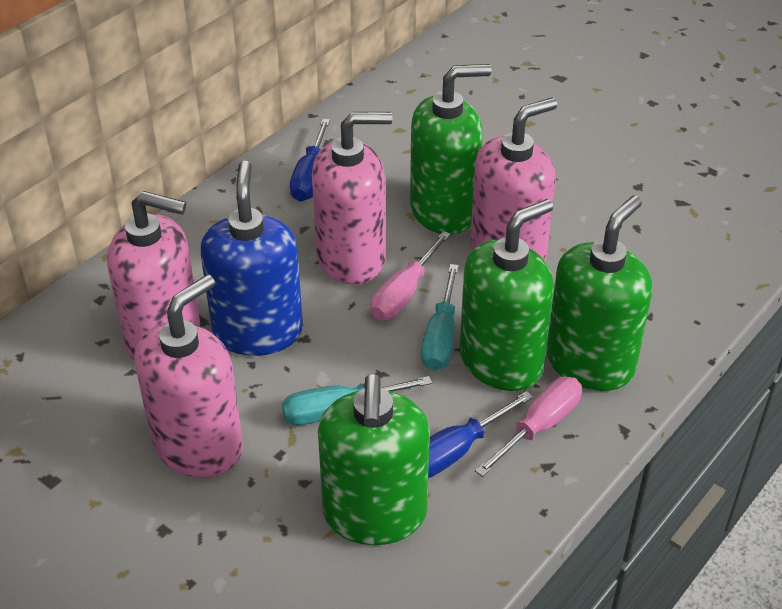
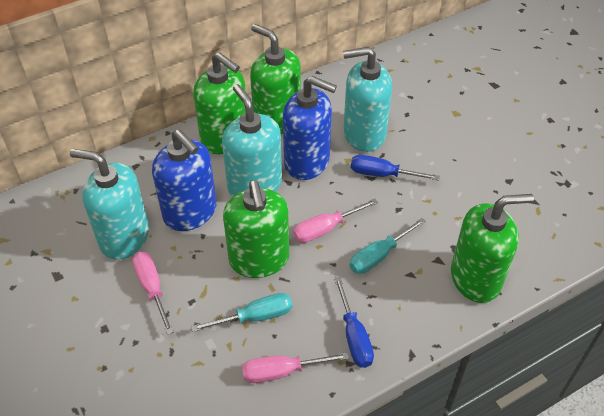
blue soap dispenser: [200,161,303,356] = 1 -> [152,129,217,231] [283,76,337,180] = 2
pink screwdriver: [370,231,451,320] [475,377,582,477] = 2 -> [132,252,174,335] [242,352,349,383] [293,199,378,243] = 3
pink soap dispenser: [107,191,200,361] [135,275,243,478] [312,112,392,285] [470,97,557,261] = 4 -> none = 0
turquoise soap dispenser: none = 0 -> [70,149,149,260] [222,84,282,197] [343,47,392,152] = 3

